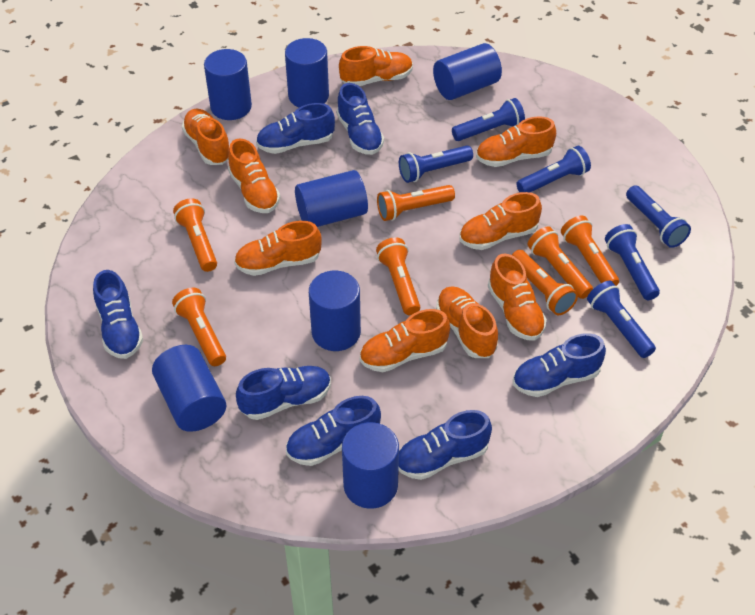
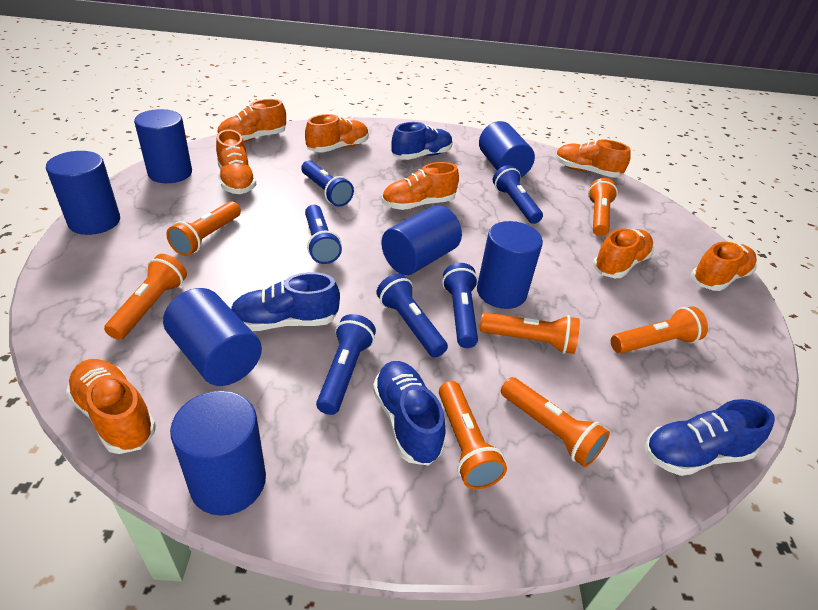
blue shoe: [93,270,143,359] [236,366,331,420] [256,103,335,154] [286,396,381,466] [336,83,384,155] [399,410,492,480] [513,333,606,397] = 7 -> [231,272,340,331] [373,361,445,466] [391,122,453,160] [645,399,775,476] = 4
orange shoe: [182,109,229,165] [228,138,280,213] [234,221,321,276] [339,46,413,86] [360,309,450,372] [436,287,498,358] [459,192,542,250] [476,116,556,167] [488,254,547,341] = 9 -> [66,359,156,454] [216,130,257,194] [217,99,286,142] [305,114,369,153] [382,162,459,210] [555,139,631,178] [593,228,654,278] [691,242,757,291] = 8

